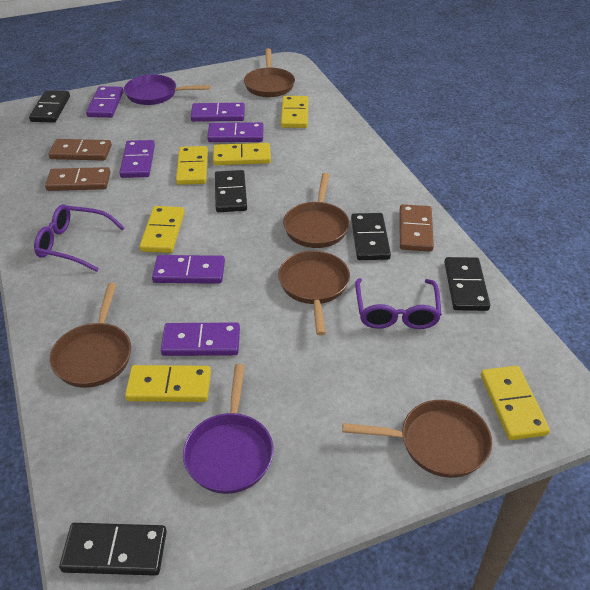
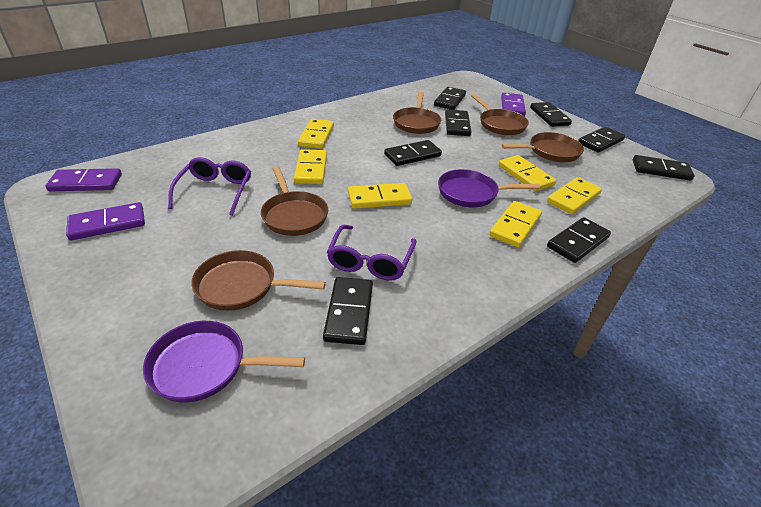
black domino: [29,91,70,123] [59,523,167,576] [215,170,247,212] [351,213,391,260] [444,257,490,311] = 5 -> [323,277,373,345] [384,140,442,166] [434,87,466,110] [445,109,471,136] [530,102,572,127] [547,217,611,263] [578,127,625,153] [633,155,695,181] = 8
brown domino: [45,167,110,191] [49,139,112,161] [400,204,434,252] = 3 -> none = 0
purple domino: [86,86,124,118] [119,140,155,178] [152,255,225,284] [161,322,240,356] [191,103,245,122] [207,122,264,142] = 6 -> [45,168,122,192] [66,202,145,240] [501,93,526,116] = 3

